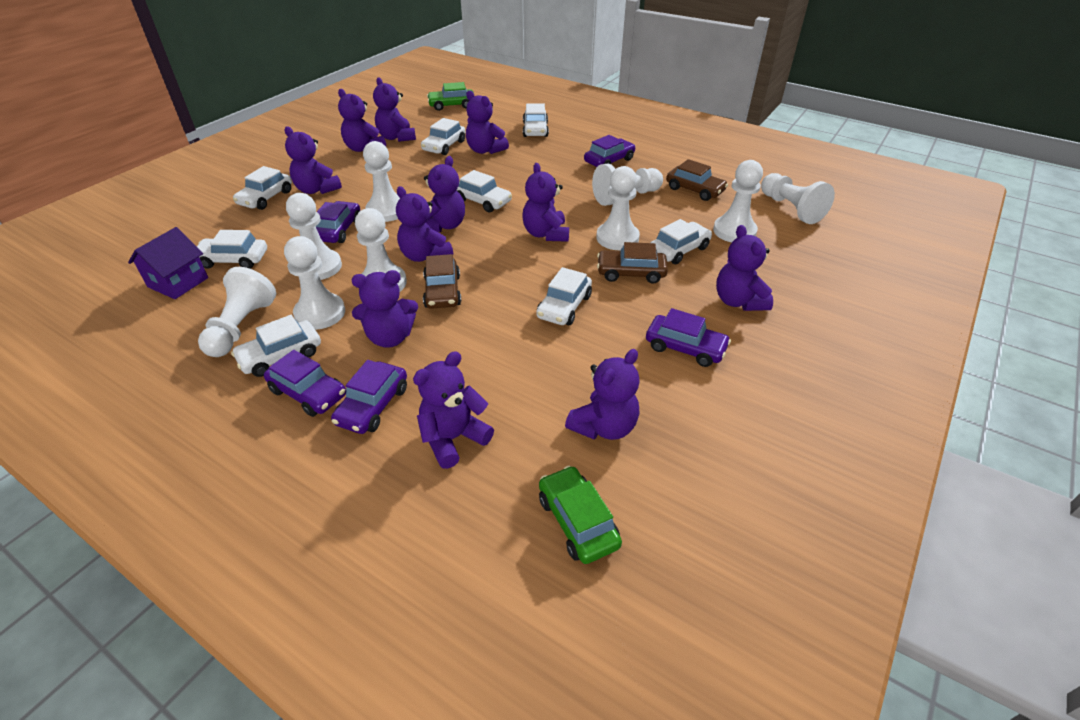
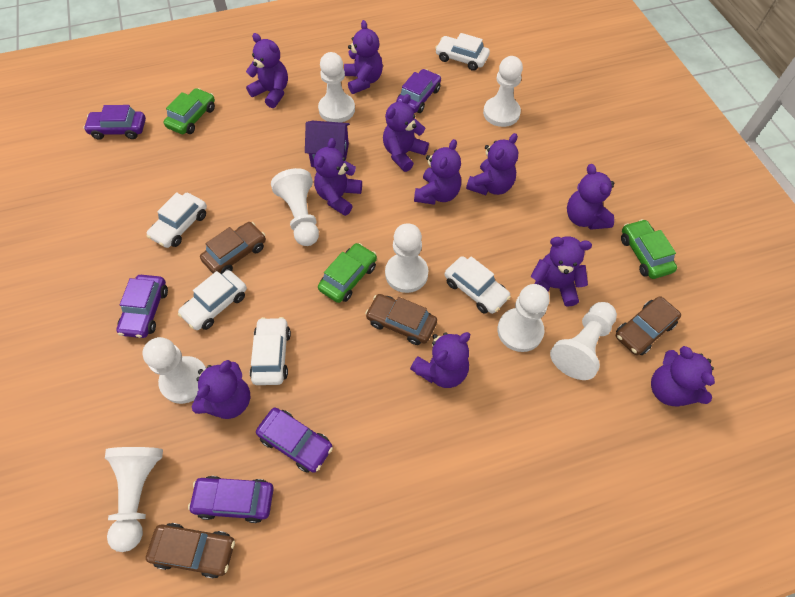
brown car: [423,254,461,309] [597,242,668,284] [666,159,728,201] = 3 -> [146,523,235,579] [200,222,266,274] [365,294,437,345] [616,296,681,355] = 4
green car: [427,82,474,111] [539,466,622,564] = 2 -> [164,88,215,134] [318,243,377,303] [621,219,677,279] = 3
white car: [197,230,267,269] [231,315,321,377] [233,166,292,210] [421,118,465,155] [457,170,512,213] [523,104,549,137] [536,267,592,325] [651,219,712,264] = 8 -> [147,192,207,248] [178,270,247,330] [250,317,291,385] [435,33,490,71] [445,256,511,314] = 5
white pawn: [198,267,276,357] [284,236,345,330] [286,193,342,280] [355,208,407,291] [363,141,400,222] [592,164,663,206] [596,166,640,250] [713,160,763,242] [761,173,835,224] = 9 -> [105,447,163,552] [142,337,207,404] [271,168,319,246] [318,52,355,122] [385,223,428,293] [483,56,523,127] [497,284,549,352] [550,302,617,380] = 8

